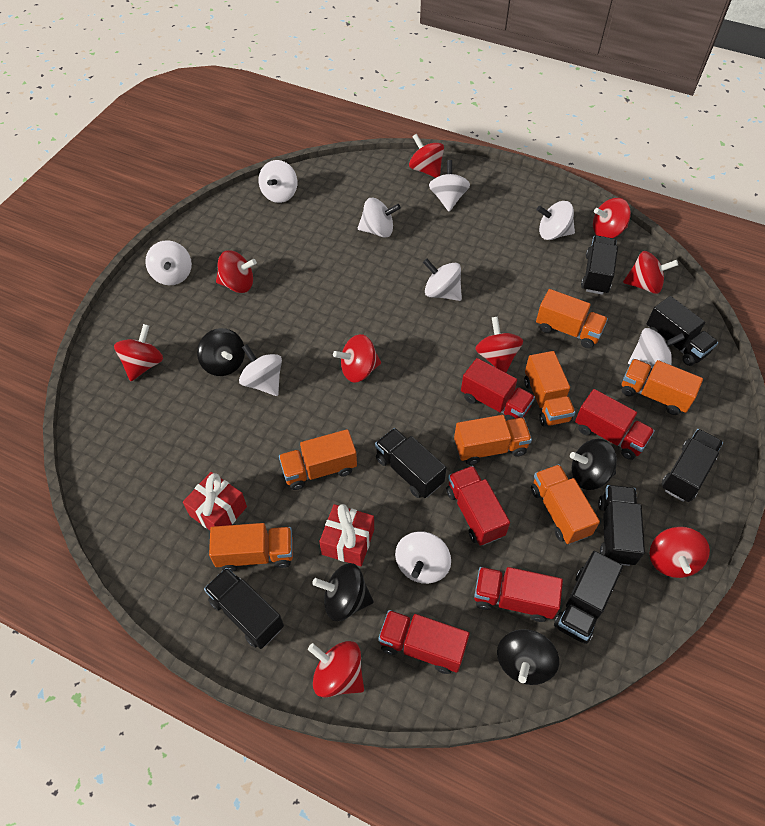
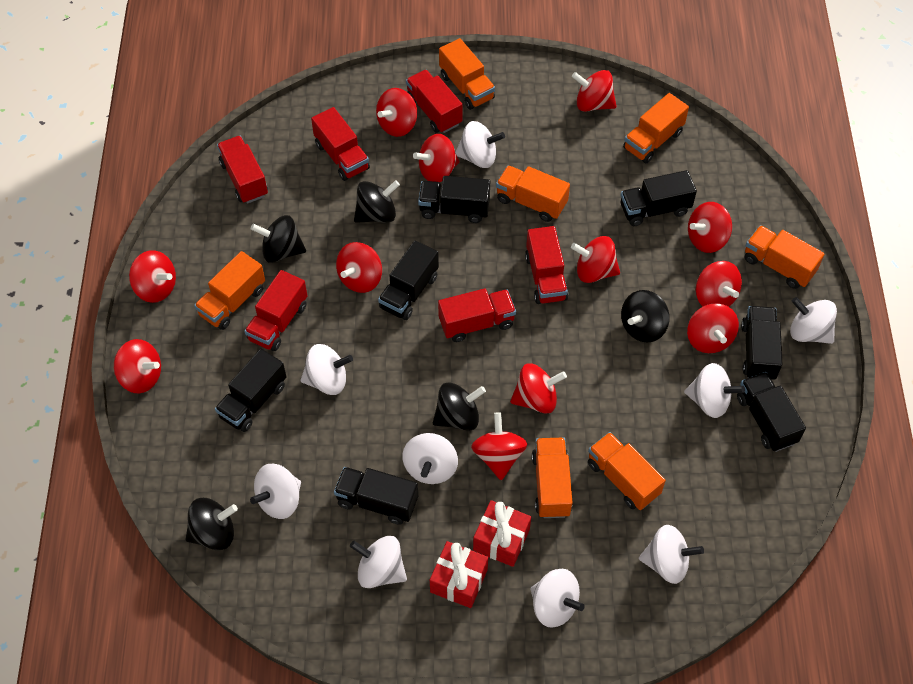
black spinning top: [197,328,245,376] [312,563,374,621] [497,629,559,685] [570,439,617,490] = 4 -> [186,498,238,550] [251,215,306,263] [354,180,400,223] [433,382,486,431] [621,290,670,342] = 5
red spinning top: [114,324,163,381] [216,250,257,293] [308,641,364,698] [333,334,381,383] [409,134,444,178] [475,316,523,373] [593,198,631,238] [623,251,678,294] [649,526,710,578] = 9 -> [114,339,161,393] [129,250,176,303] [336,242,382,293] [376,88,417,137] [413,134,460,182] [471,412,527,480] [510,363,567,414] [571,236,620,283] [572,70,617,112] [687,303,739,353] [688,202,732,253] [696,261,742,307] = 12
red truck: [378,610,469,674] [446,466,510,546] [461,358,535,421] [474,567,563,622] [575,389,655,460] = 5 -> [217,136,268,204] [244,270,308,351] [311,107,370,181] [406,70,462,133] [438,288,516,342] [525,226,568,304] = 6

